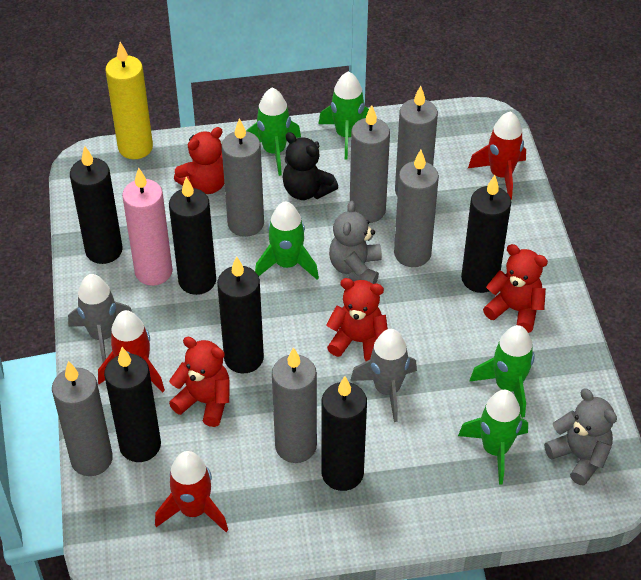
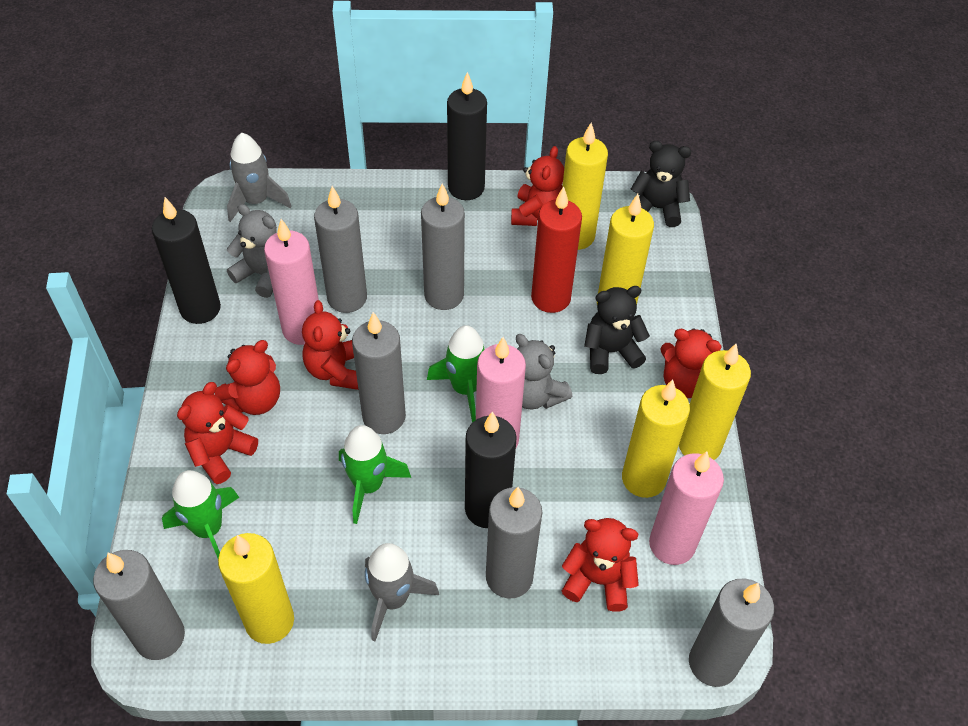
black candle: [70,146,123,264] [104,347,161,462] [169,177,216,295] [217,256,264,373] [322,376,367,491] [461,175,511,293] = 6 -> [152,197,221,324] [447,72,487,200] [465,412,517,528] = 3
black teddy bear: [283,132,338,200] = 1 -> [584,286,650,374] [631,141,691,227] = 2
green rocket: [246,88,301,176] [255,201,319,280] [319,71,369,160] [458,390,528,485] [469,325,535,418] = 5 -> [162,470,239,558] [339,425,411,524] [427,325,485,423] = 3
pink candle: [122,168,173,286] = 1 -> [264,219,319,345] [476,337,526,448] [649,451,724,565] = 3
red candle: none = 0 -> [531,187,582,313] = 1
red rocket: [98,310,165,393] [155,451,228,532] [468,111,526,200] = 3 -> none = 0
red teddy bear: [169,337,230,427] [174,127,224,194] [326,278,388,361] [483,244,548,333] = 4 -> [177,382,258,484] [215,340,280,415] [302,300,358,390] [511,146,564,226] [562,518,639,612] [660,328,722,398] = 6
yellow candle: [106,42,153,159] = 1 -> [218,533,294,644] [562,122,608,250] [597,194,654,304] [622,380,690,498] [679,343,751,460] = 5

